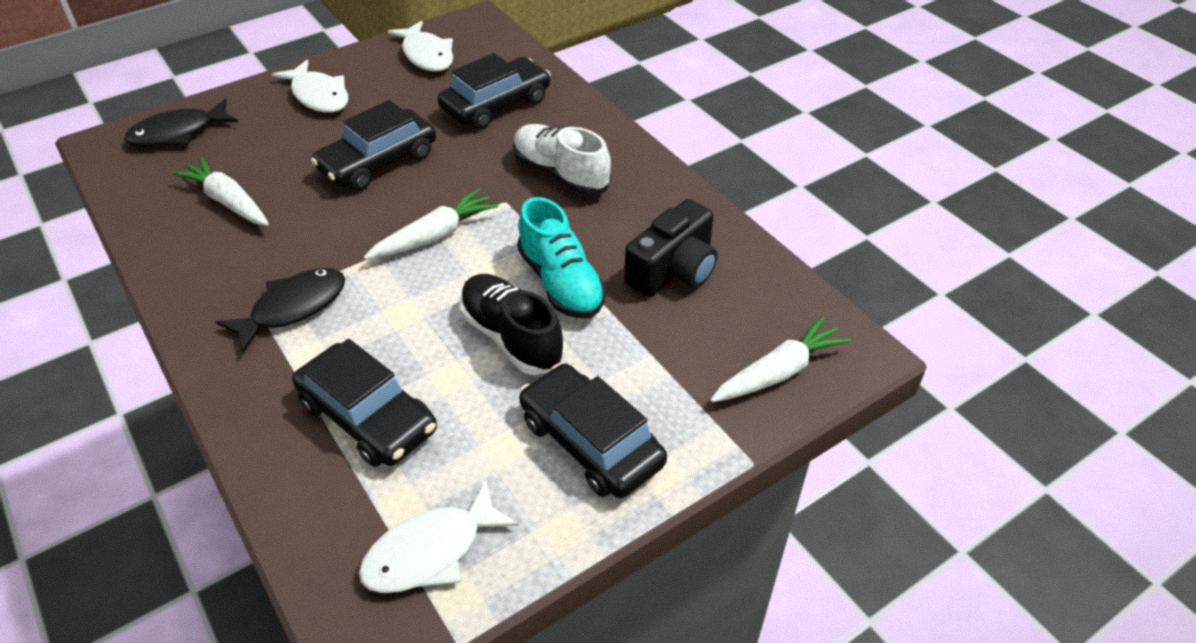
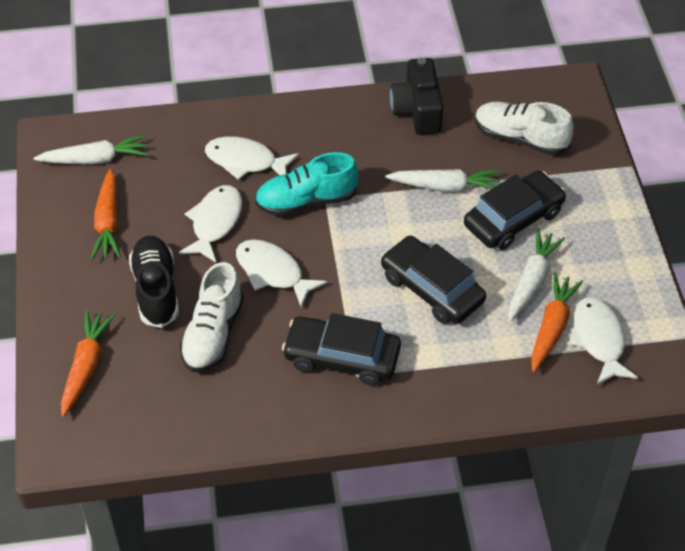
black car: [292,339,437,467] [311,100,436,191] [438,53,551,129] [519,364,667,498] = 4 -> [282,313,401,386] [381,236,486,324] [464,170,566,250] = 3
black fish: [124,99,238,147] [216,268,345,354] = 2 -> none = 0
orange carrot: none = 0 -> [61,310,115,417] [91,169,121,260] [531,273,583,372] = 3
white fish: [272,60,348,113] [359,480,519,593] [387,21,453,72] = 3 -> [179,185,242,262] [205,136,299,180] [236,239,327,308] [569,297,638,385] = 4
white shoe: [513,124,611,195] = 1 -> [179,262,244,372] [475,101,574,155] = 2

